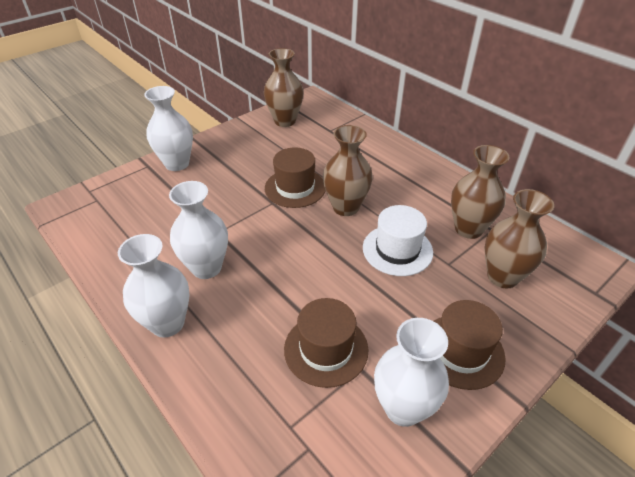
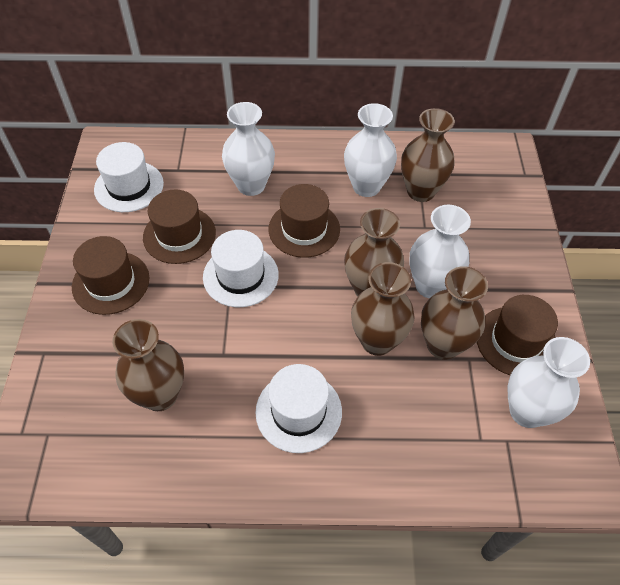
brown hat: [265,147,326,208] [284,298,368,388] [434,300,506,390] = 3 -> [72,236,150,315] [143,190,216,264] [269,184,340,258] [477,295,558,375] = 4
brown vase: [264,48,304,127] [323,125,373,216] [451,145,510,239] [485,189,554,289] = 4 -> [112,319,184,411] [344,208,404,297] [351,262,415,356] [401,108,455,202] [421,266,488,360] = 5
white hat: [363,205,433,276] = 1 -> [94,142,164,212] [203,230,279,307] [255,364,342,453] = 3

